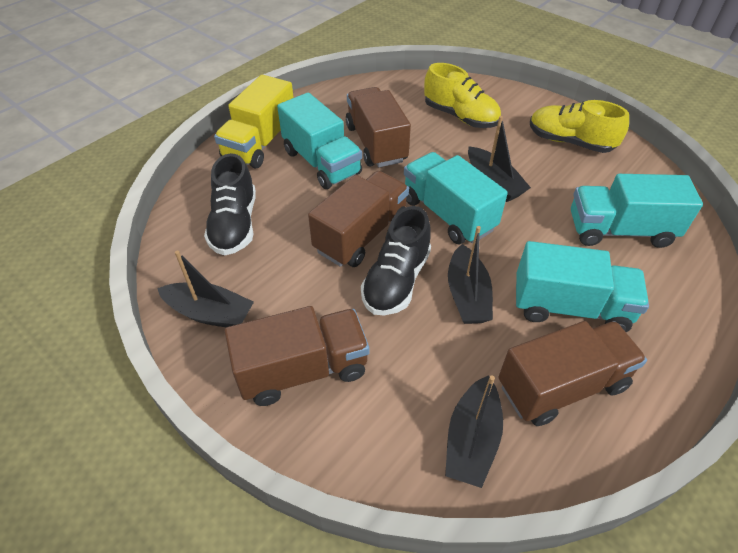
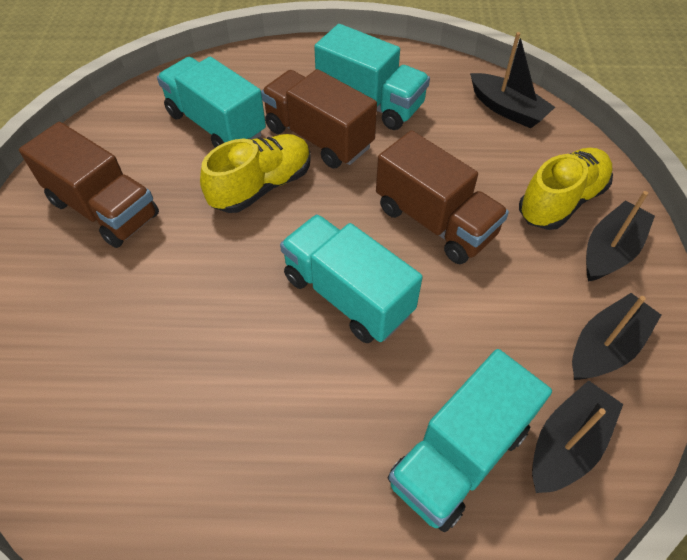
black shoe: [204,153,256,255] [361,206,431,315] = 2 -> none = 0
brown truck: [224,306,369,406] [308,171,409,267] [346,87,411,167] [499,321,647,426] = 4 -> [19,122,159,248] [261,69,377,168] [376,131,509,264] = 3
yellow truck: [214,74,294,168] = 1 -> none = 0

